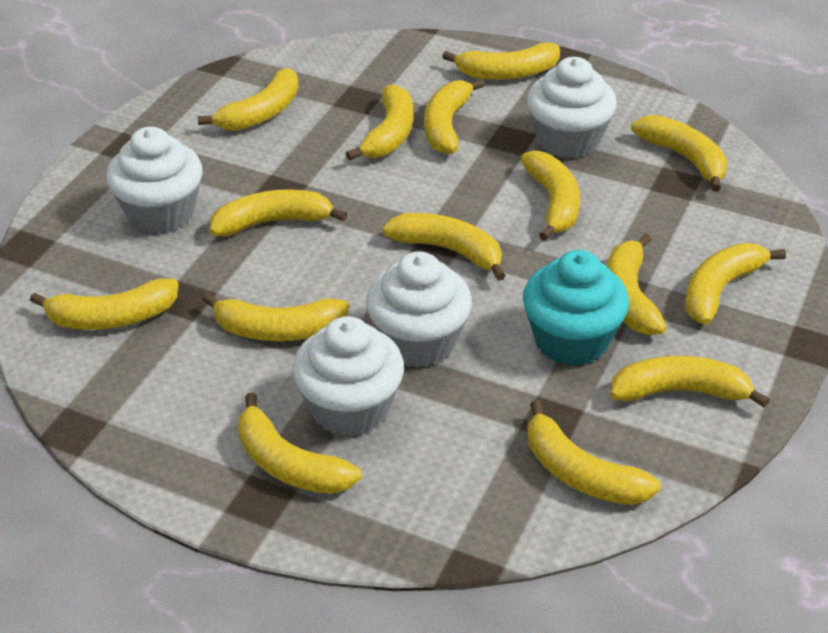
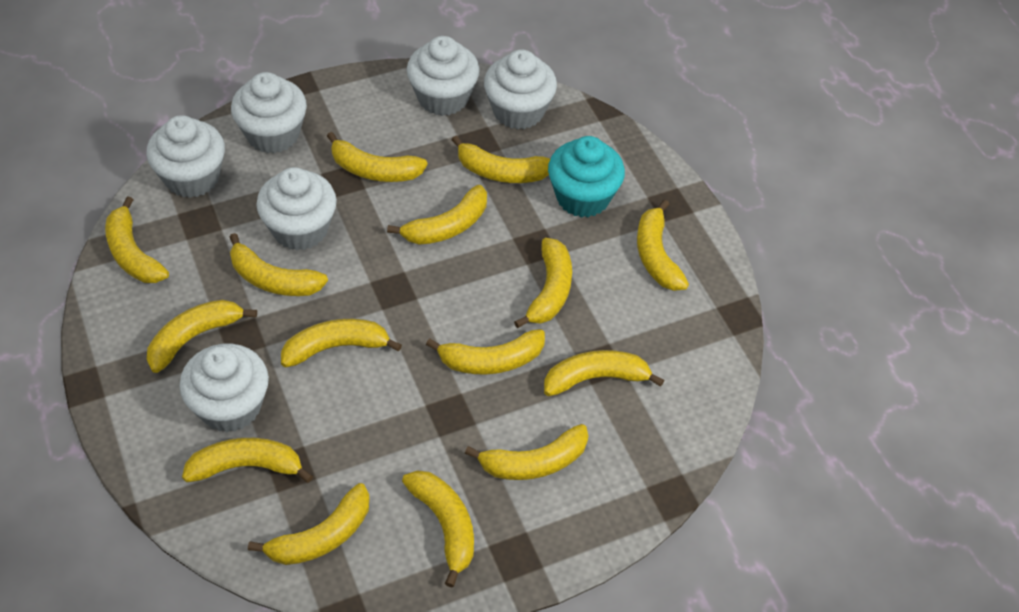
white cupcake: [106,127,203,234] [293,316,404,437] [366,251,472,368] [527,57,617,159] = 4 -> [146,115,225,198] [179,344,269,432] [231,72,307,153] [256,167,337,250] [407,36,480,116] [484,50,557,130] = 6

